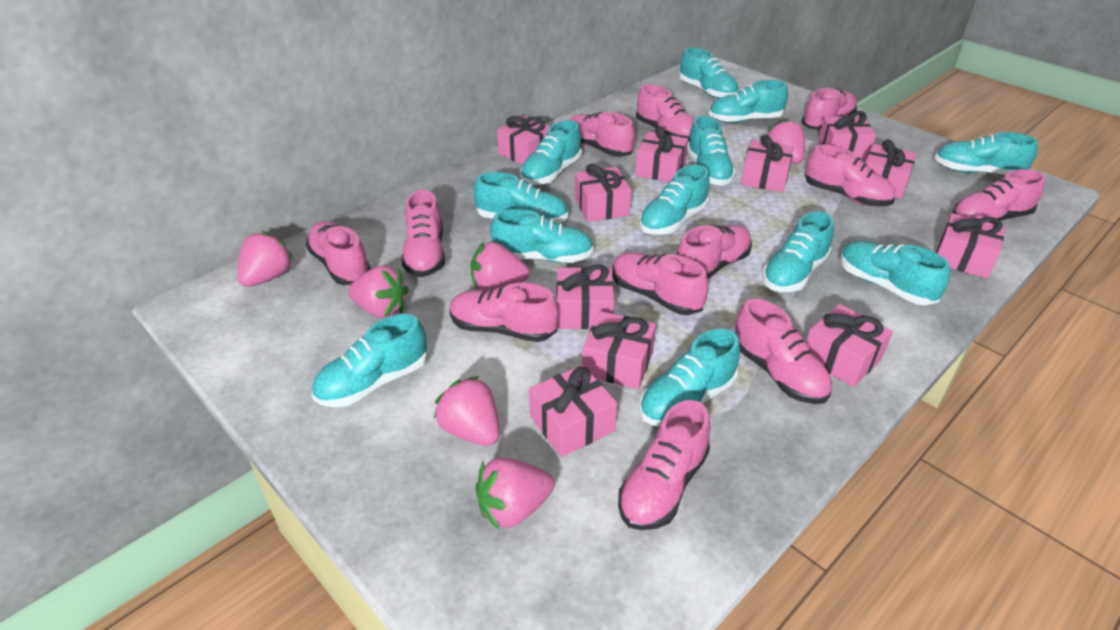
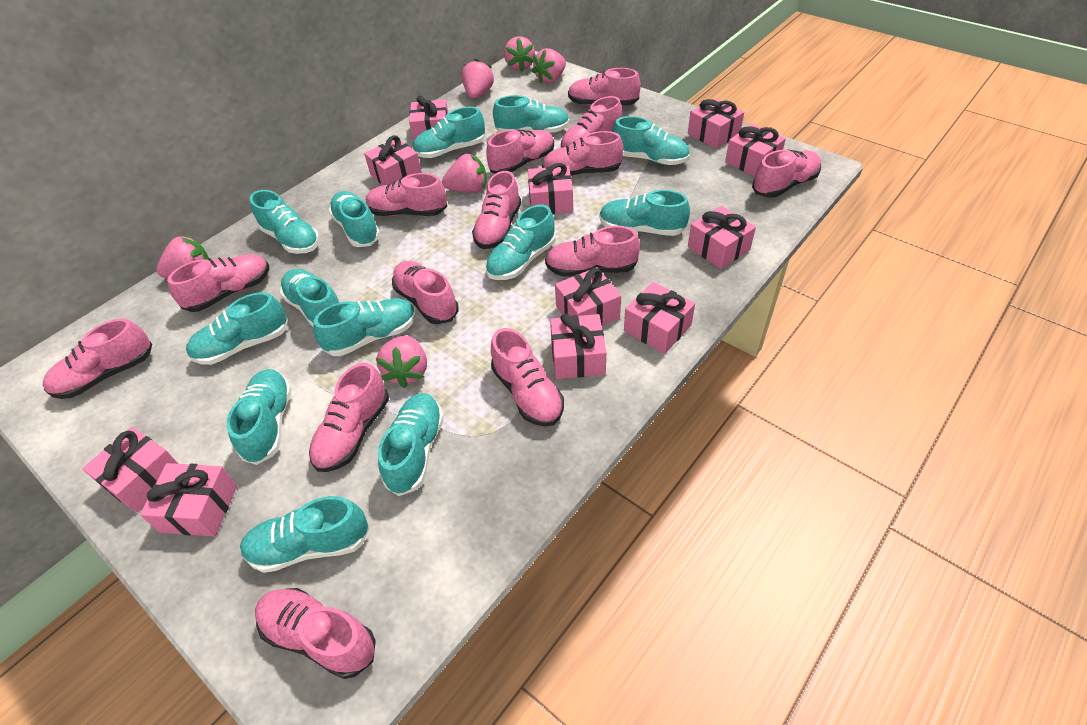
pink shoe: [306,221,371,285] [401,190,445,277] [449,283,559,342] [569,112,635,157] [612,252,709,315] [618,400,710,530] [636,84,694,142] [676,225,752,279] [735,299,832,404] [802,88,857,130] [805,145,895,206] [952,169,1046,223] = 12 -> [43,318,152,399] [167,254,269,312] [255,588,376,679] [309,362,389,472] [366,173,447,216] [392,261,459,324] [472,171,521,249] [486,129,554,174] [491,328,564,427] [542,131,623,176] [545,226,640,277] [561,96,622,148] [568,68,641,106] [752,150,821,197] = 14
turquoise shoe: [312,314,427,407] [474,172,568,223] [490,209,593,263] [520,120,582,185] [639,165,709,235] [639,328,740,426] [679,48,738,99] [687,116,736,186] [709,80,788,123] [762,211,834,292] [840,241,950,305] [935,132,1038,175] = 12 -> [186,292,288,365] [227,369,292,465] [240,496,370,573] [250,190,320,254] [280,269,339,327] [313,298,416,356] [329,191,381,247] [378,393,444,496] [412,107,485,158] [486,205,556,280] [493,95,569,134] [599,190,690,236] [612,116,690,165] = 13

